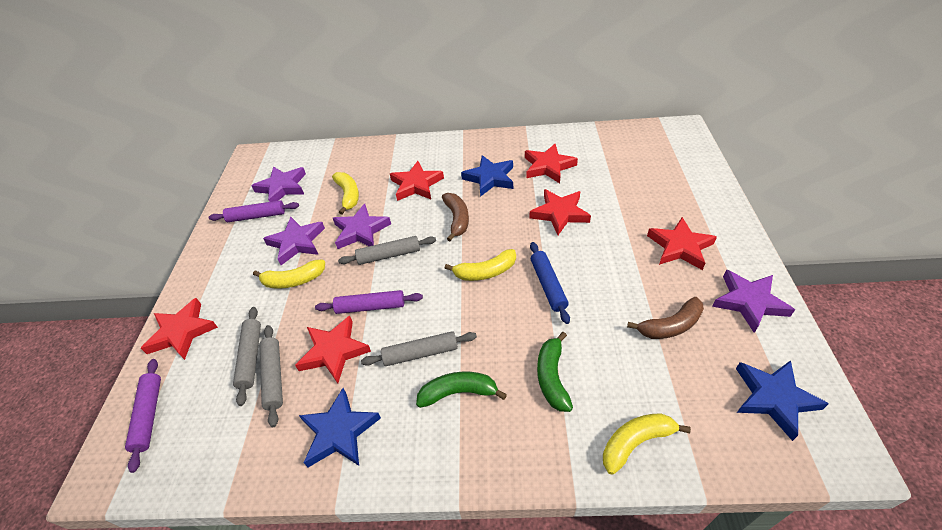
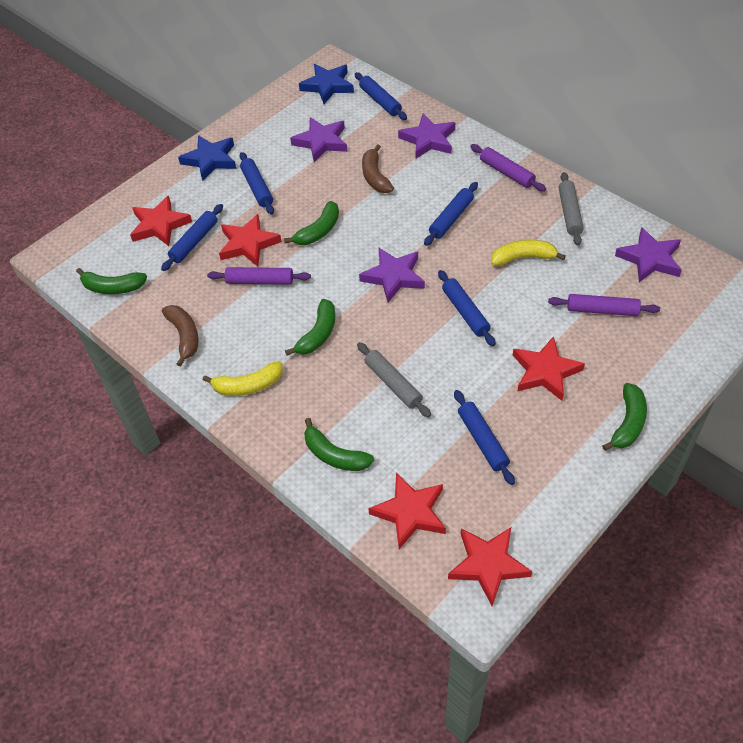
blue rolling pin: [530,242,570,324] = 1 -> [161,204,223,271] [240,152,274,215] [355,72,407,120] [424,182,478,246] [438,270,496,346] [454,390,515,485] = 6
blue star: [299,388,381,467] [461,155,513,197] [736,360,829,441] = 3 -> [178,135,237,181] [299,64,354,104] = 2
green banana: [416,371,507,408] [537,332,573,412] = 2 -> [76,268,147,294] [284,201,339,245] [285,299,335,356] [304,418,374,471] [602,383,647,451] = 5
grey rolling pin: [233,307,261,406] [260,325,283,427] [338,236,436,265] [361,331,477,366] = 4 -> [357,342,431,418] [559,172,584,245] = 2
red star: [141,298,218,360] [295,316,371,383] [390,161,444,201] [525,144,578,183] [530,189,591,235] [647,217,717,270] = 6 -> [130,196,192,246] [219,214,282,267] [368,473,446,549] [448,527,532,606] [512,336,585,401] = 5
yellow banana: [253,260,325,289] [332,172,359,215] [445,249,516,281] [603,413,691,475] = 4 -> [203,361,283,396] [491,240,566,266] = 2

